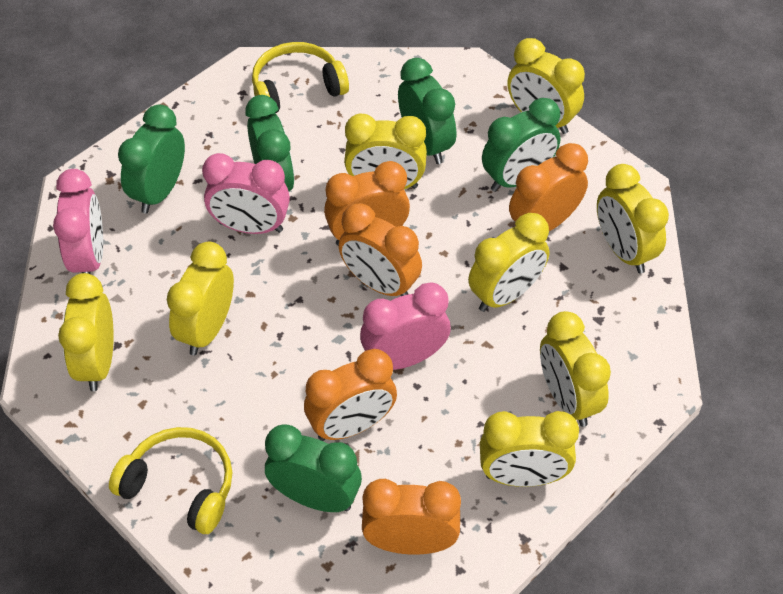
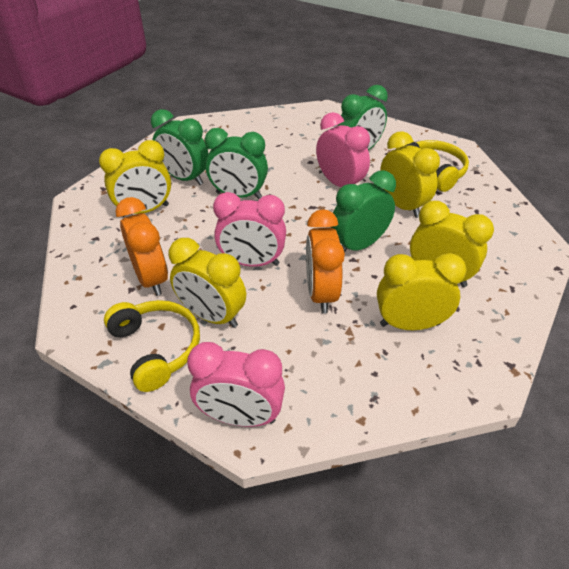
green clock: [118,105,185,214] [246,95,295,191] [265,425,362,512] [398,58,456,164] [482,98,561,192] = 5 -> [151,109,209,185] [205,128,268,199] [330,170,396,253] [337,85,388,150] = 4
orange clock: [304,349,397,441] [324,161,410,246] [339,203,422,296] [362,479,461,555] [509,143,588,231] = 5 -> [116,197,168,296] [306,209,345,314] = 2
yellow clock: [58,273,114,391] [167,241,234,355] [344,113,427,189] [468,213,550,312] [480,411,579,487] [507,38,585,134] [540,311,611,427] [597,164,669,273] = 8 -> [99,140,171,217] [169,238,246,328] [377,253,467,330] [380,131,440,218] [410,201,494,287] = 5

